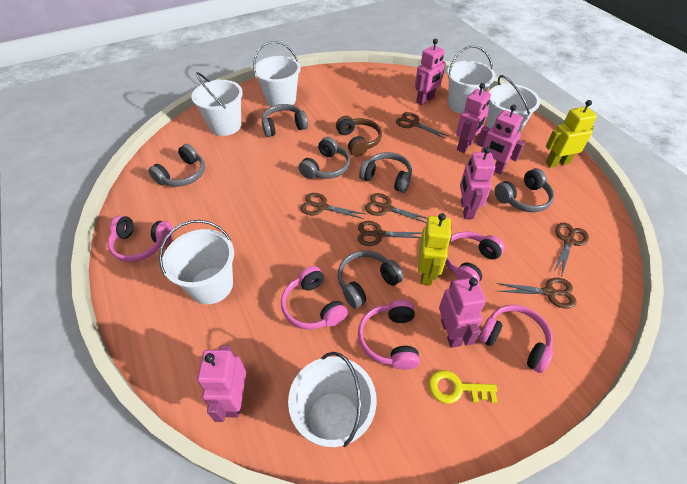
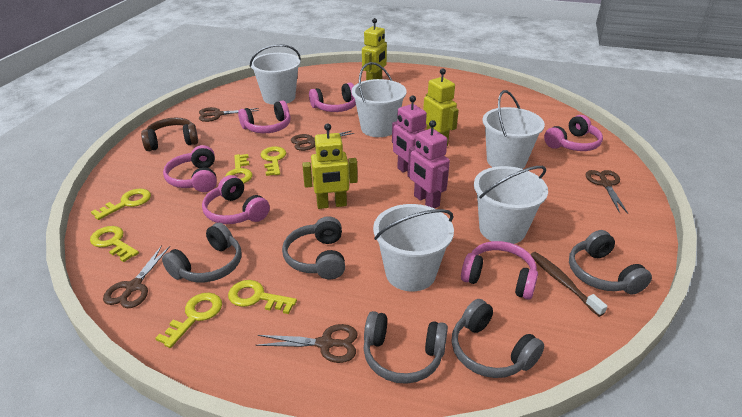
brown scissors: [301,193,365,219] [357,221,422,246] [365,193,428,223] [396,112,448,139] [497,278,577,309] [554,222,589,275] = 6 -> [103,245,170,308] [199,107,259,122] [256,324,358,363] [291,131,354,151] [586,170,628,214] = 5
brown toothbrush: none = 0 -> [530,252,608,317] = 1
grey headphones: [148,144,205,187] [262,104,308,137] [298,137,350,179] [337,250,404,308] [359,152,412,193] [495,168,554,212] = 6 -> [162,223,242,283] [282,216,345,279] [363,311,448,384] [452,299,544,378] [569,230,652,295] = 5
pink headphones: [108,216,172,262] [281,266,348,330] [358,300,420,370] [445,231,505,282] [478,305,553,373] = 5 -> [163,145,217,192] [202,175,270,224] [238,101,291,133] [309,83,356,112] [461,241,538,300] [544,115,603,151] = 6
pink robot: [197,346,246,422] [415,39,446,105] [439,277,486,348] [456,83,491,153] [460,147,495,219] [477,105,525,175] = 6 -> [392,96,427,178] [408,120,450,208] = 2
white bucket: [159,220,234,304] [192,72,243,136] [253,41,301,107] [288,352,377,447] [447,46,496,114] [487,75,540,133] = 6 -> [250,44,301,105] [351,62,407,137] [373,204,454,292] [474,166,548,244] [483,90,545,169] = 5
yellow key: [429,370,497,404] = 1 -> [90,226,139,262] [91,189,151,220] [155,293,222,348] [225,154,253,184] [228,280,297,314] [261,146,286,176] = 6
yellow robot: [418,213,451,286] [546,100,597,168] = 2 -> [302,123,358,209] [362,18,387,80] [423,68,459,146] = 3

